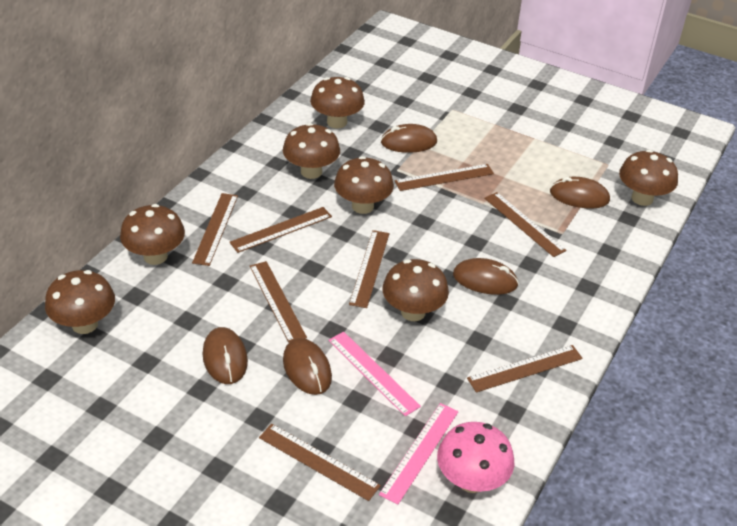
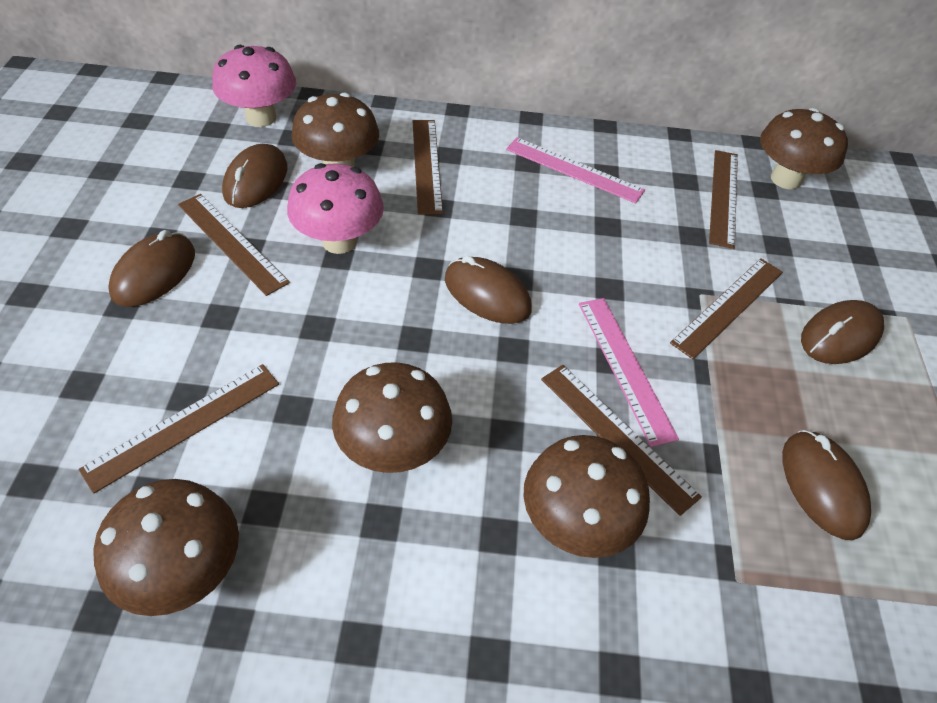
brown mushroom: [45,270,115,334] [120,204,185,265] [283,123,340,179] [310,77,365,129] [334,156,394,214] [382,259,449,321] [619,150,678,206] = 7 -> [93,479,239,616] [291,93,379,167] [332,362,452,473] [524,435,650,558] [760,108,848,189] = 5
brown ruler: [192,193,238,266] [229,207,332,253] [250,261,307,343] [259,424,381,501] [349,230,390,308] [395,164,494,191] [467,345,583,393] [484,192,567,257] = 8 -> [78,364,279,494] [178,194,290,296] [413,120,443,215] [541,365,702,516] [670,258,783,359] [709,150,738,249] = 6
pink mushroom: [437,422,514,493] = 1 -> [212,45,296,127] [287,163,384,254] = 2

